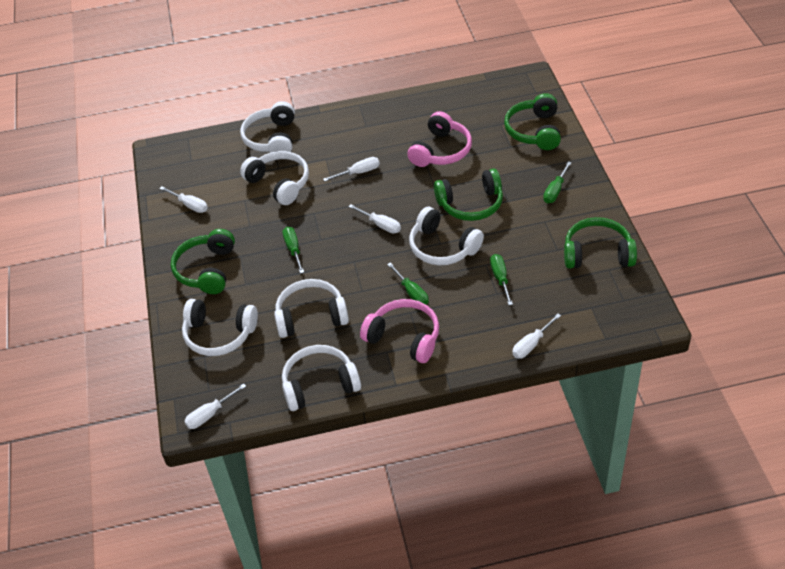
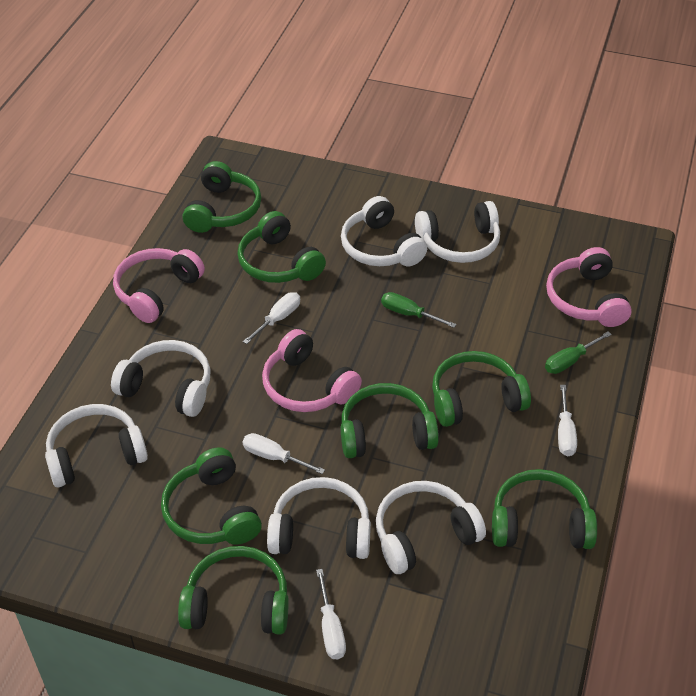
green headphones: [171,229,235,294] [434,168,503,221] [504,93,561,150] [564,217,637,269] = 4 -> [161,447,262,545] [178,546,289,635] [183,161,261,233] [237,211,326,283] [341,383,439,458] [432,351,531,427] [492,469,597,549] = 7
green screwdriver: [283,227,304,273] [387,262,429,305] [490,254,513,305] [543,161,572,203] = 4 -> [381,292,457,328] [545,331,612,374] = 2
pink headphones: [360,299,439,363] [407,111,472,167] = 2 -> [113,248,205,323] [262,329,362,412] [546,247,632,327] = 3
white screwdriver: [159,186,208,213] [184,384,246,429] [323,157,380,182] [348,204,401,233] [512,313,561,359] = 5 -> [243,292,300,344] [243,433,325,474] [316,569,346,659] [558,385,577,456] = 4

